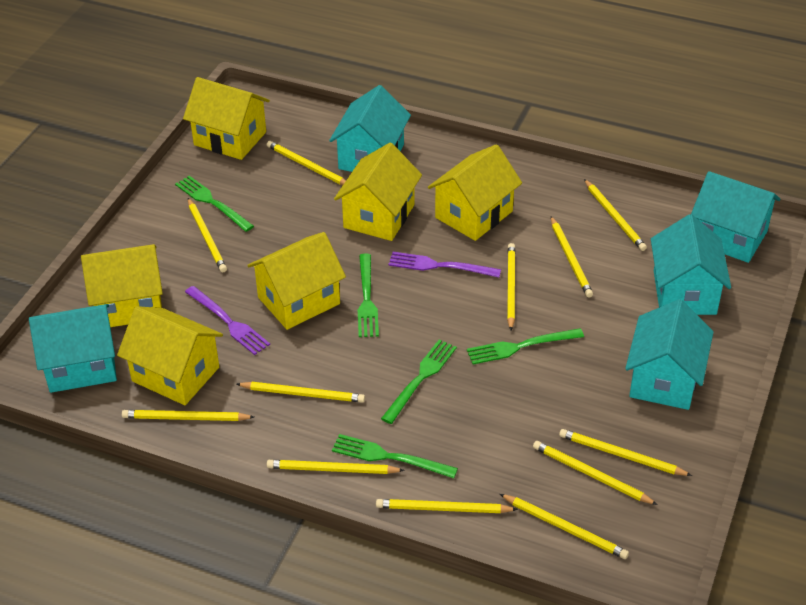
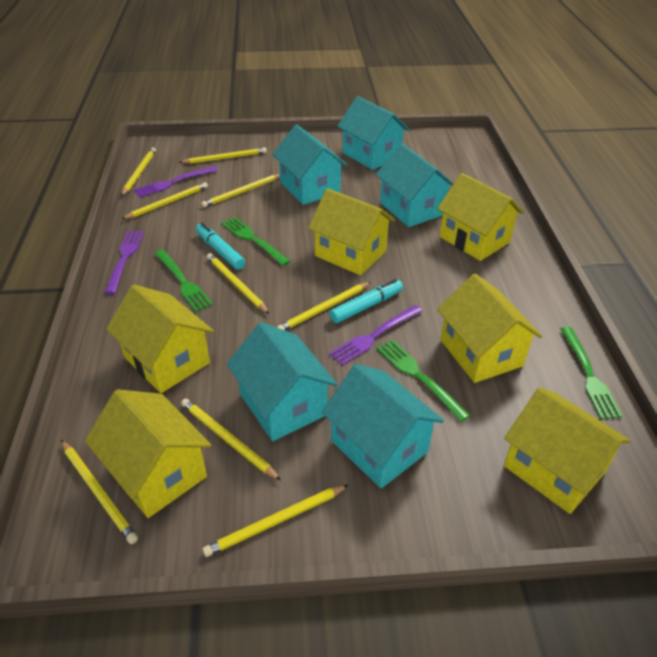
green fork: [175,176,254,232] [332,434,458,478] [358,254,379,337] [381,340,457,424] [467,328,584,365] = 5 -> [155,250,213,312] [221,217,290,266] [377,339,471,422] [561,327,623,419] = 4
purple fork: [185,286,270,355] [388,252,501,278] = 2 -> [104,231,144,294] [133,166,218,198] [329,305,422,366] = 3
turquoise marker: none = 0 -> [196,223,246,270] [329,279,403,323] = 2
yellow pencil: [122,410,254,421] [188,198,227,272] [237,382,365,403] [267,141,346,185] [267,460,405,474] [376,499,518,513] [500,494,629,559] [507,243,515,330] [533,441,658,505] [551,216,593,298] [559,429,692,476] [584,179,647,251] = 12 -> [61,440,138,544] [121,147,156,196] [122,182,208,219] [179,147,267,164] [181,398,281,480] [201,174,280,208] [202,485,348,557] [207,253,269,314] [277,282,371,331] = 9

